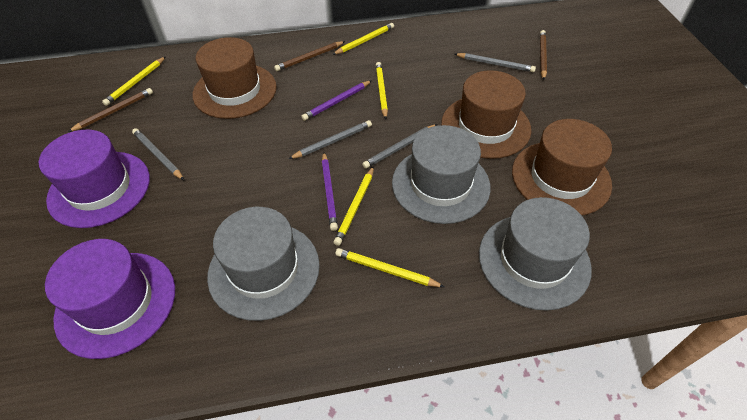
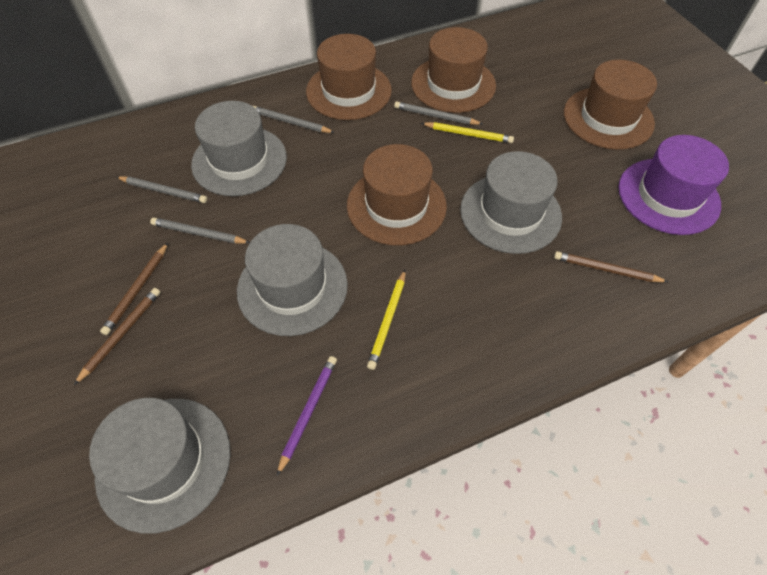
brown hat: [193,37,277,119] [441,70,531,159] [512,119,612,215] = 3 -> [306,34,392,120] [347,144,447,246] [411,27,496,113] [564,60,657,150] = 4
grey hat: [207,207,320,321] [392,125,491,224] [479,197,592,311] = 3 -> [89,398,231,534] [191,101,287,196] [237,224,348,336] [460,151,562,254] = 4
purple hat: [39,129,150,228] [45,239,175,359] = 2 -> [618,135,729,235] = 1
purple pencil: [301,80,372,121] [322,152,338,231] = 2 -> [277,356,337,476] = 1
yellow pencil: [102,57,165,106] [332,23,394,55] [333,166,374,246] [335,248,444,287] [376,62,388,119] = 5 -> [367,270,406,370] [421,122,514,143] = 2

